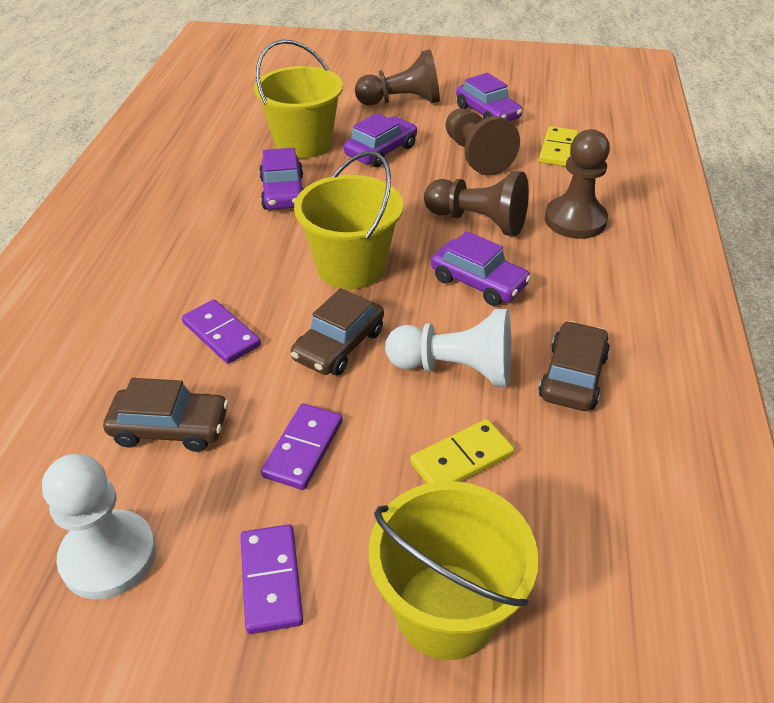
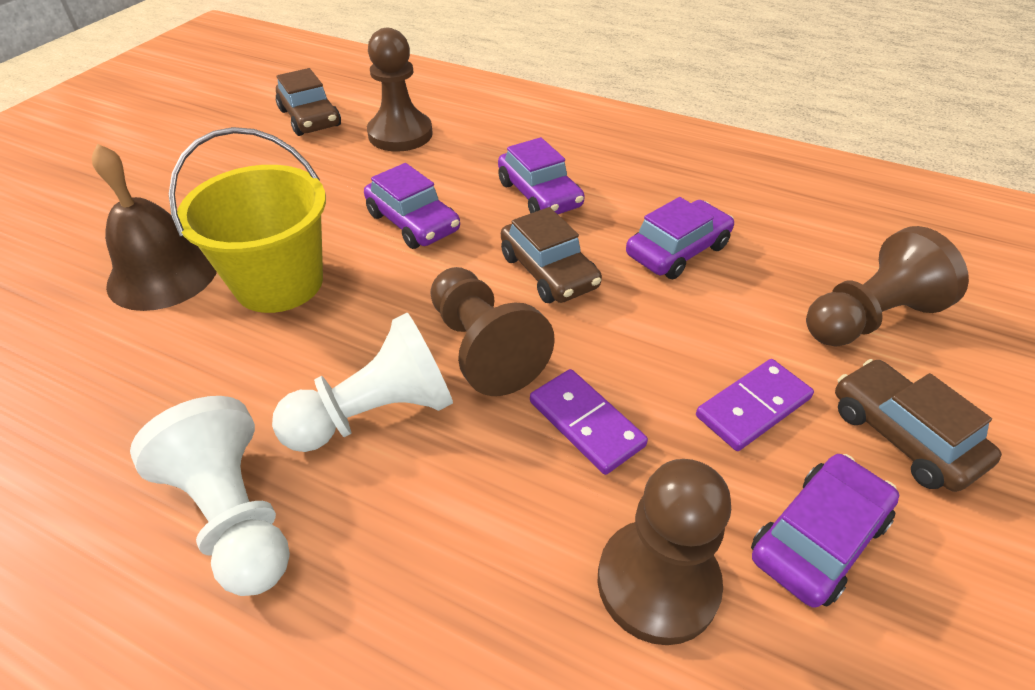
brown bell: none = 0 -> [92,144,217,311] = 1
purple domino: [182,299,261,364] [240,524,303,634] [261,403,342,490] = 3 -> [530,369,648,475] [696,359,814,451] = 2
yellow bucket: [254,40,343,159] [294,151,403,289] [369,481,539,660] = 3 -> [169,127,326,313] = 1
yellow domino: [410,419,514,483] [539,126,579,166] = 2 -> none = 0

